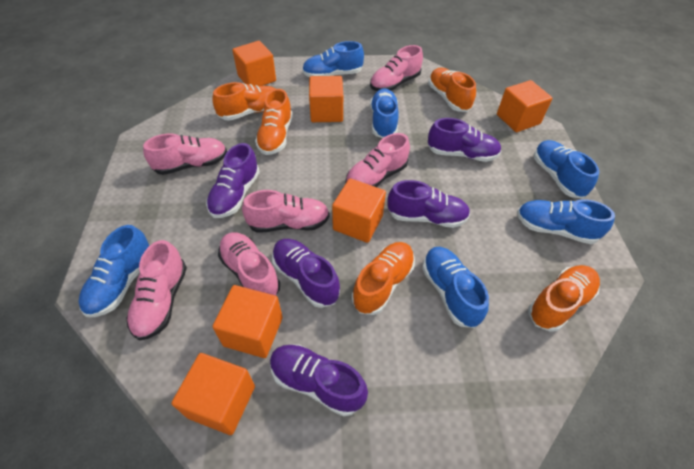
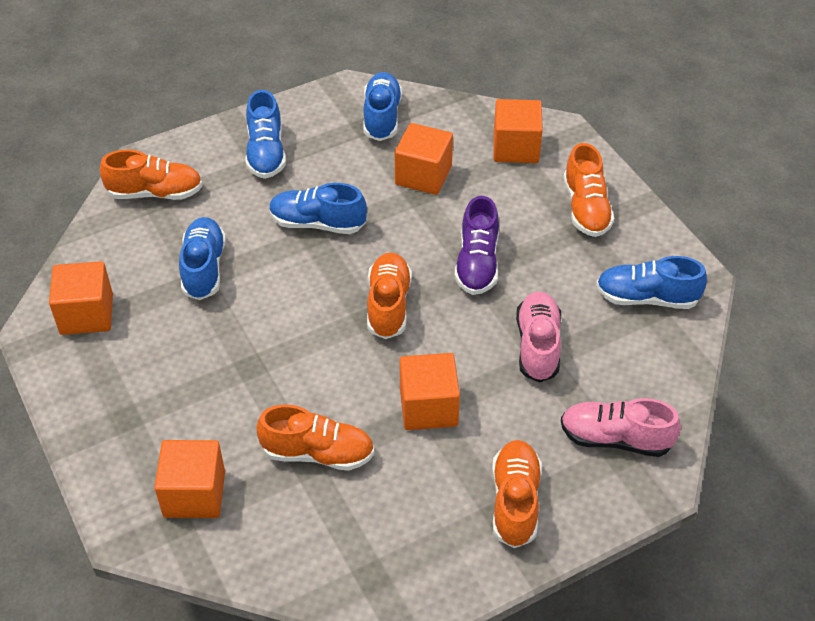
blue shoe: [78,225,149,317] [302,41,364,77] [370,88,399,138] [422,247,489,328] [517,199,615,244] [534,140,599,198] = 6 -> [179,217,226,300] [246,90,286,179] [269,183,367,234] [363,72,402,141] [596,256,707,309] = 5
orange cube: [171,353,255,435] [212,285,283,358] [232,41,276,86] [309,76,343,122] [332,178,386,243] [497,80,552,132] = 6 -> [49,261,113,335] [154,440,225,518] [395,123,453,195] [400,353,460,430] [494,99,543,163] = 5
pink shoe: [127,240,187,341] [143,134,227,175] [218,232,280,296] [242,190,330,233] [346,133,410,187] [370,45,423,91] = 6 -> [516,291,561,382] [561,398,681,457] = 2
purple shoe: [206,143,260,218] [270,345,368,417] [272,239,340,308] [387,180,470,228] [428,118,501,162] = 5 -> [454,196,499,295] = 1

